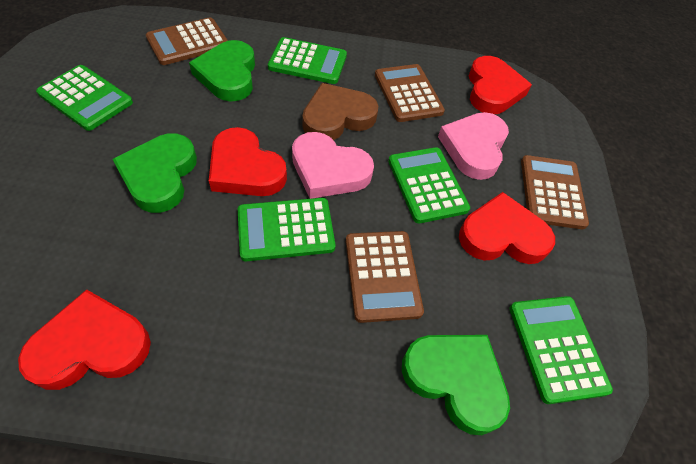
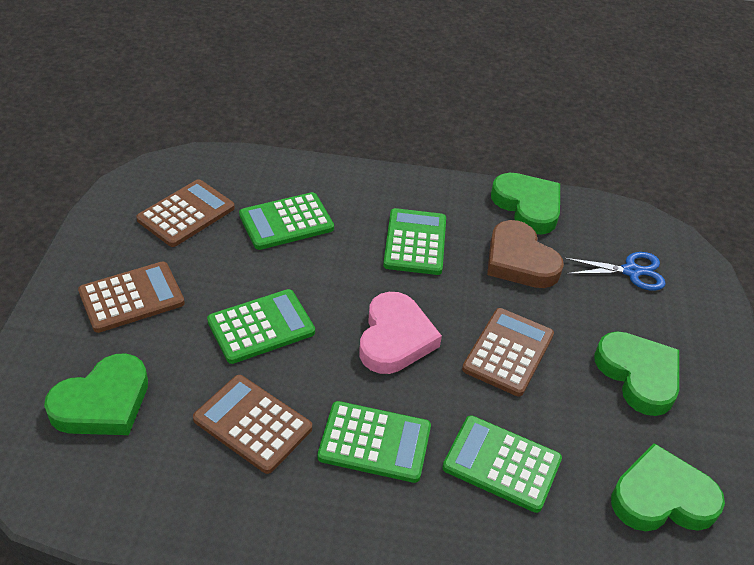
blue scissors: none = 0 -> [563,252,666,291] = 1
green heart: [113,134,197,213] [189,40,255,102] [402,335,510,435] = 3 -> [44,353,148,435] [491,173,560,234] [594,331,679,416] [611,443,725,531] = 4
pink heart: [292,132,374,199] [438,112,509,180] = 2 -> [359,292,442,374] = 1
red heart: [18,289,151,390] [209,127,287,196] [459,192,555,264] [469,56,532,114] = 4 -> none = 0

